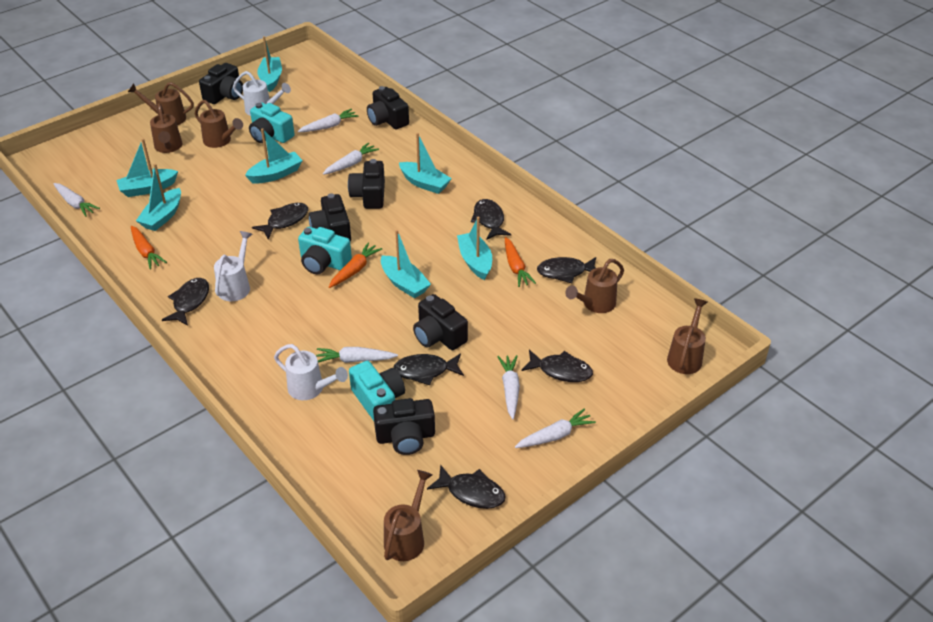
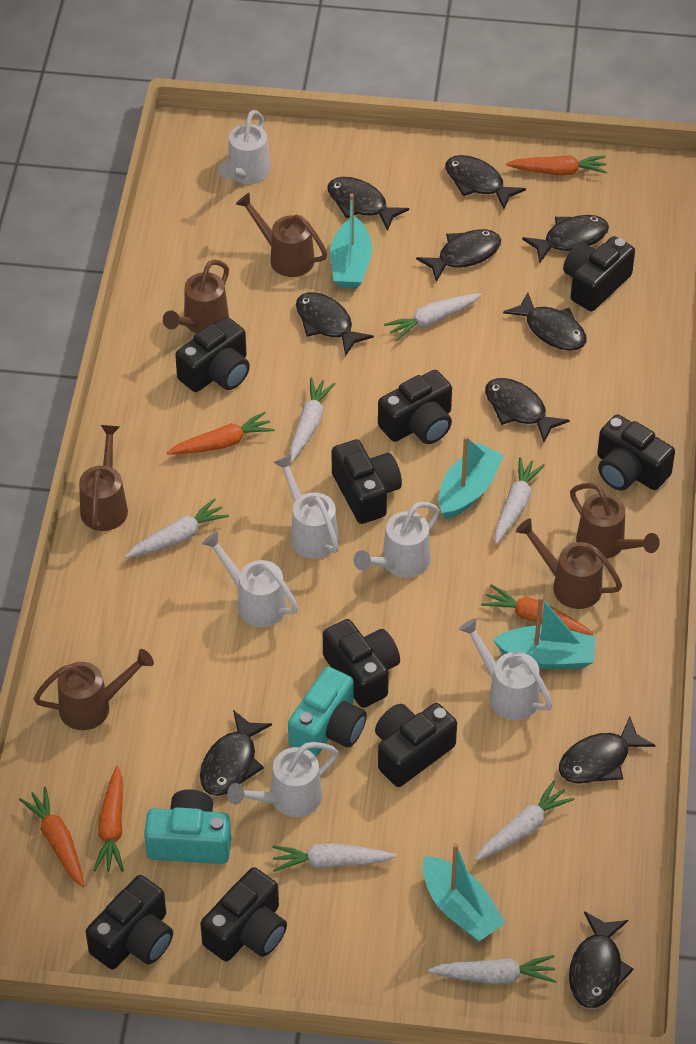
black camera: [199,63,243,104] [309,193,351,242] [348,159,385,209] [367,86,409,129] [373,398,435,455] [413,294,468,350] = 6 -> [86,875,173,969] [175,317,250,392] [200,867,287,961] [323,619,400,708] [332,439,402,524] [375,703,457,787] [378,370,452,444] [563,236,635,311] [597,414,675,491] = 9
black fish: [162,278,209,326] [252,203,308,239] [393,353,464,385] [427,465,506,509] [471,199,511,239] [521,350,593,382] [537,257,596,283] = 7 -> [200,710,272,796] [296,292,374,356] [327,177,409,231] [416,229,501,282] [445,155,526,209] [485,378,570,442] [503,292,586,351] [522,215,609,264] [559,716,656,784] [569,911,634,1008] = 10
orange carrot: [131,226,167,269] [329,242,382,288] [505,237,536,287] = 3 -> [19,787,84,887] [93,766,124,872] [167,412,275,454] [481,584,593,635] [506,155,607,175] = 5
turquoise boat: [116,139,178,197] [136,164,181,231] [245,128,303,184] [257,36,282,92] [381,230,431,298] [399,133,452,194] [457,217,492,280] = 7 -> [330,194,372,289] [423,843,506,941] [439,436,504,519] [493,596,596,669] = 4
turquoise camera: [249,103,295,143] [298,227,352,274] [349,361,405,421] = 3 -> [144,790,231,864] [288,667,367,757] = 2
white carrot: [53,183,100,217] [298,109,359,132] [316,347,398,363] [323,143,379,175] [497,355,520,419] [515,408,596,448] = 6 -> [125,498,229,558] [272,843,396,872] [290,378,336,462] [384,293,481,341] [428,955,556,984] [475,781,574,861] [495,457,545,544] = 7
white watering can: [214,231,253,301] [233,71,291,116] [274,344,348,400] = 3 -> [202,531,298,627] [219,110,271,184] [227,742,338,817] [274,455,339,559] [354,502,440,578] [459,618,553,720] = 6

